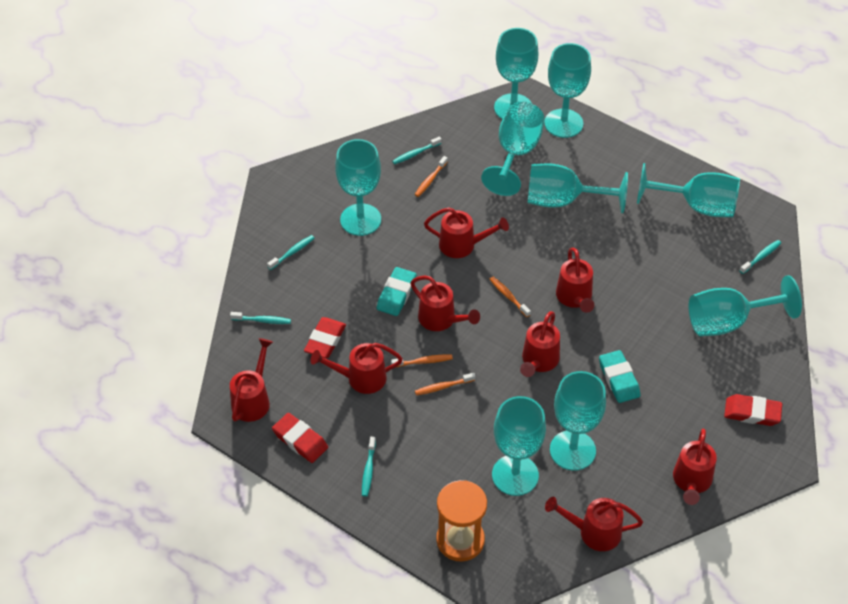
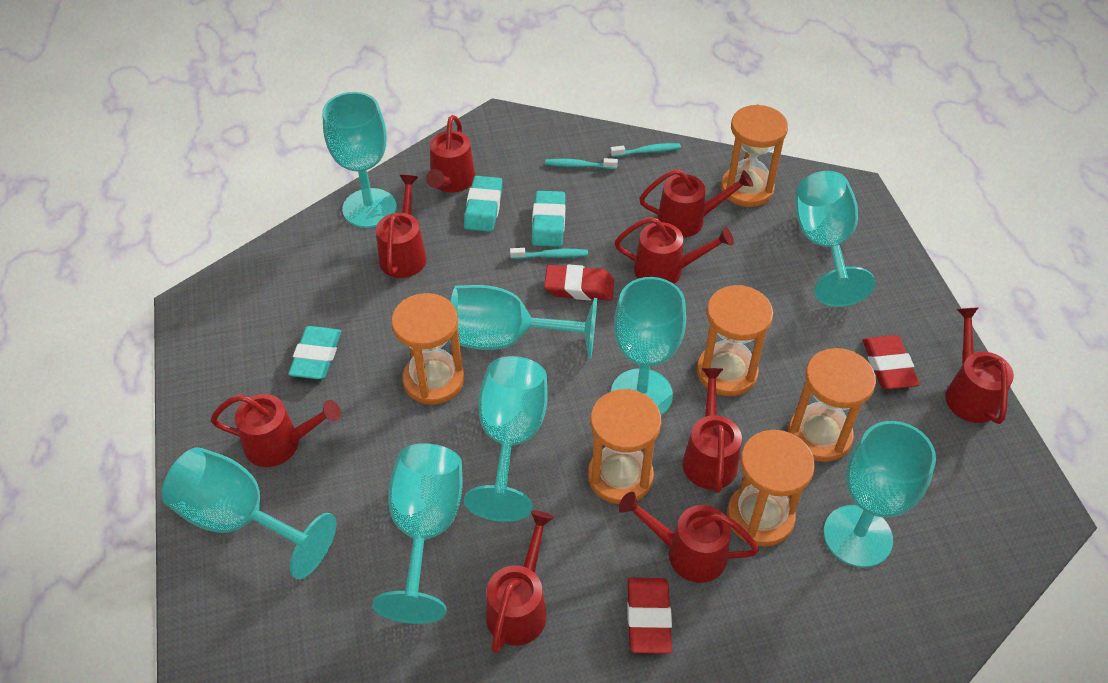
orange hourglass: [436,480,487,562] = 1 -> [391,293,464,405] [588,389,662,504] [697,285,773,396] [721,105,788,207] [727,430,815,547] [788,348,876,462] = 6
orange toothbrush: [391,355,453,367] [415,156,448,197] [415,373,476,395] [489,277,531,317] = 4 -> none = 0
red watering can: [230,338,273,422] [311,343,403,394] [410,276,480,331] [424,207,509,258] [520,311,560,377] [545,497,643,551] [556,247,594,313] [673,429,717,505] = 8 -> [210,394,341,467] [376,175,427,278] [426,115,475,192] [486,510,554,653] [615,217,734,284] [618,492,759,583] [639,169,753,238] [683,368,742,493] [945,308,1014,424] = 9
turquoise eraser: [377,267,416,316] [599,350,641,403] = 2 -> [288,326,341,379] [464,176,503,232] [532,191,566,247] = 3
turquoise goblet: [335,139,381,236] [481,101,545,196] [492,396,546,496] [494,28,538,119] [528,163,628,213] [544,43,591,138] [550,371,606,471] [637,163,740,217] [689,275,802,336] = 9 -> [162,447,336,579] [322,92,396,228] [372,443,463,624] [449,285,597,359] [464,356,547,522] [611,277,686,415] [795,171,875,307] [824,421,936,568] = 8
turquoise toothbrush: [230,312,291,324] [267,235,314,270] [362,437,376,497] [392,137,442,164] [740,240,781,274] = 5 -> [510,248,588,259] [545,158,618,169] [610,143,681,157] = 3

